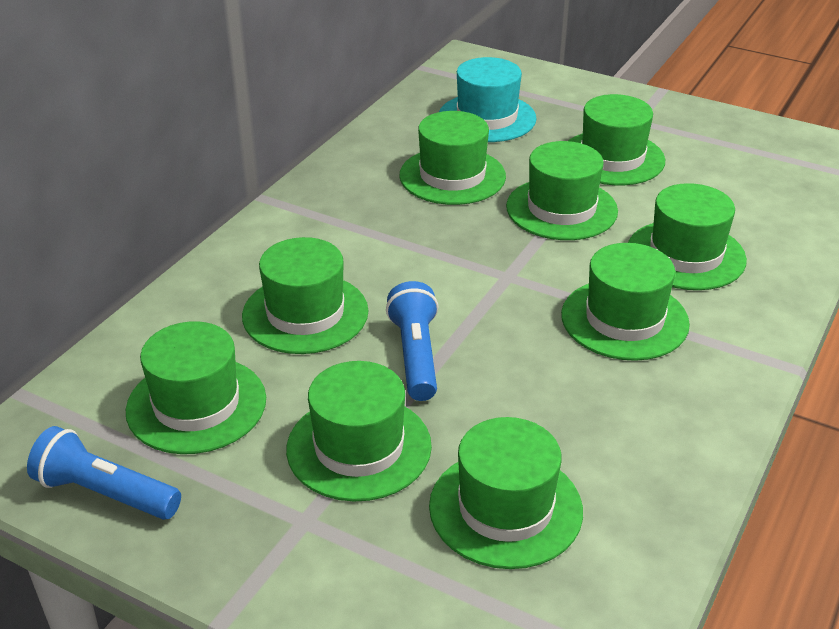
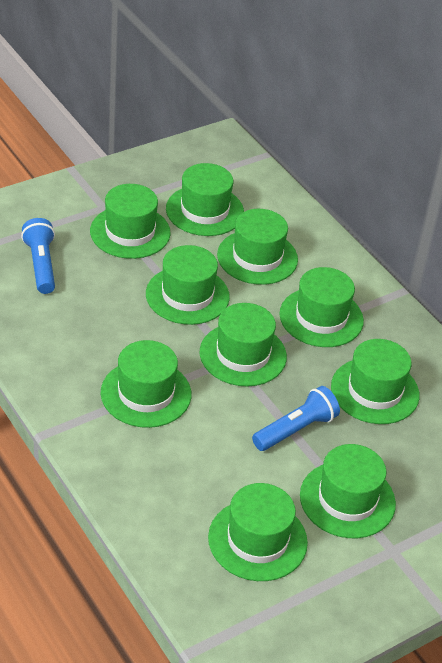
green hat: [126,321,266,454] [242,237,369,354] [286,361,432,502] [399,111,506,205] [429,417,583,569] [506,141,618,240] [561,243,690,361] [568,94,665,185] [628,183,747,290] = 9 -> [90,184,171,259] [101,340,191,428] [146,245,230,325] [166,163,244,236] [200,303,287,386] [208,483,308,581] [217,209,298,285] [279,267,364,347] [300,444,396,538] [331,339,420,424] = 10
turquoise hat: [439,57,536,142] = 1 -> none = 0

